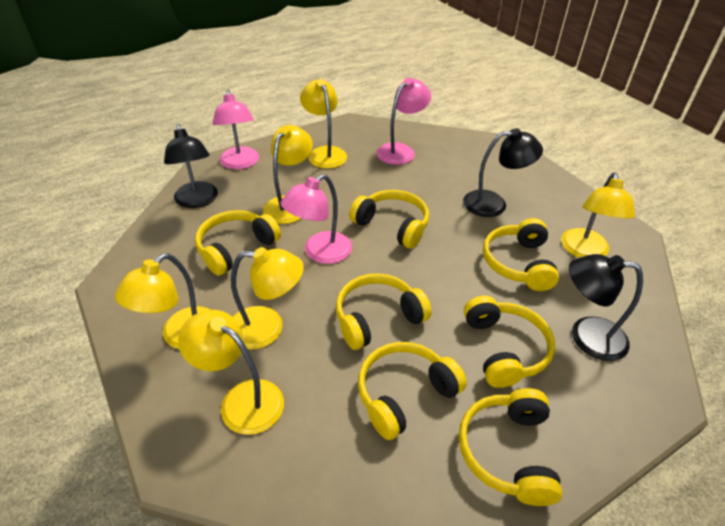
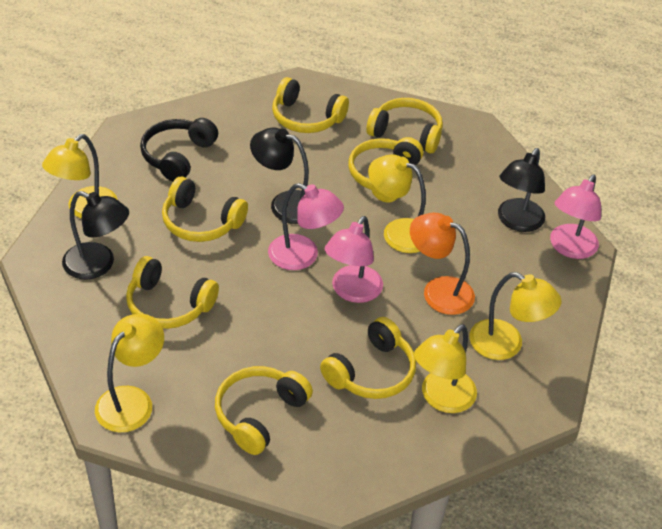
black headphones: none = 0 -> [140,118,218,182] = 1
orange lamp: none = 0 -> [410,213,475,315] = 1
yellow lamp: [115,253,211,349] [178,310,284,435] [231,247,304,350] [263,125,313,224] [300,79,347,169] [561,173,635,258] = 6 -> [42,134,118,219] [95,314,164,433] [368,154,426,253] [414,324,477,413] [469,272,562,360] = 5

